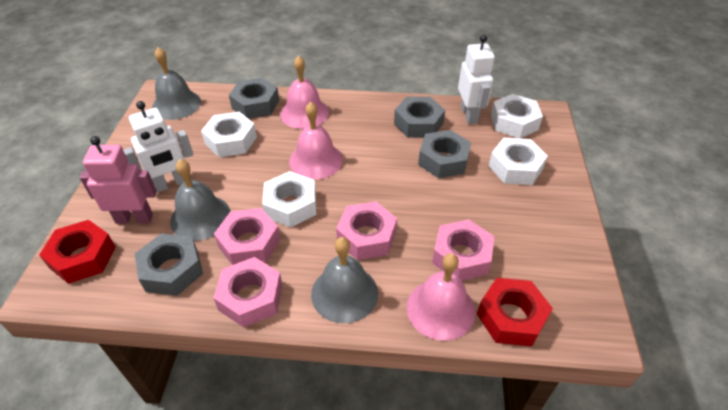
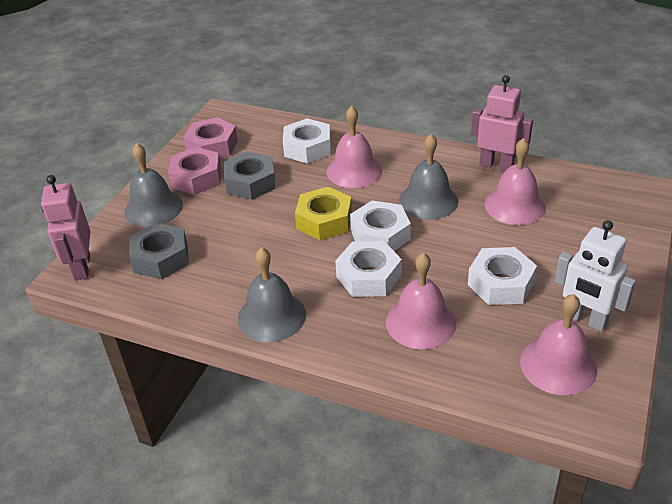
grey nut: [135,233,203,296] [229,78,279,119] [394,97,445,138] [418,130,471,178] = 4 -> [129,223,189,279] [224,151,276,200] = 2
pink bell: [280,55,329,129] [289,102,343,179] [406,253,475,341] = 3 -> [327,106,382,188] [386,253,456,349] [485,138,546,225] [520,294,597,395] = 4
pink nut: [213,257,283,327] [214,208,280,265] [336,201,397,260] [432,219,495,281] = 4 -> [168,147,222,195] [183,117,238,158] = 2
pink robot: [80,136,157,224] = 1 -> [41,175,90,280] [471,75,533,171] = 2
red nut: [39,220,116,284] [477,278,553,347] = 2 -> none = 0
white robot: [123,101,193,193] [458,35,495,124] = 2 -> [554,220,636,332] = 1
yellow nut: none = 0 -> [295,187,352,240] = 1

